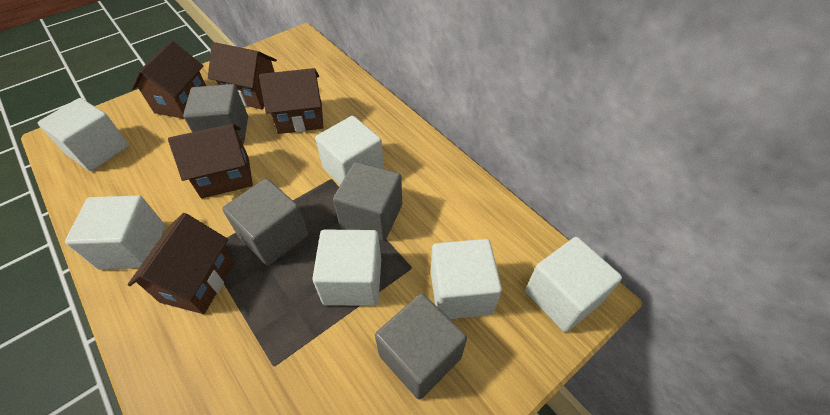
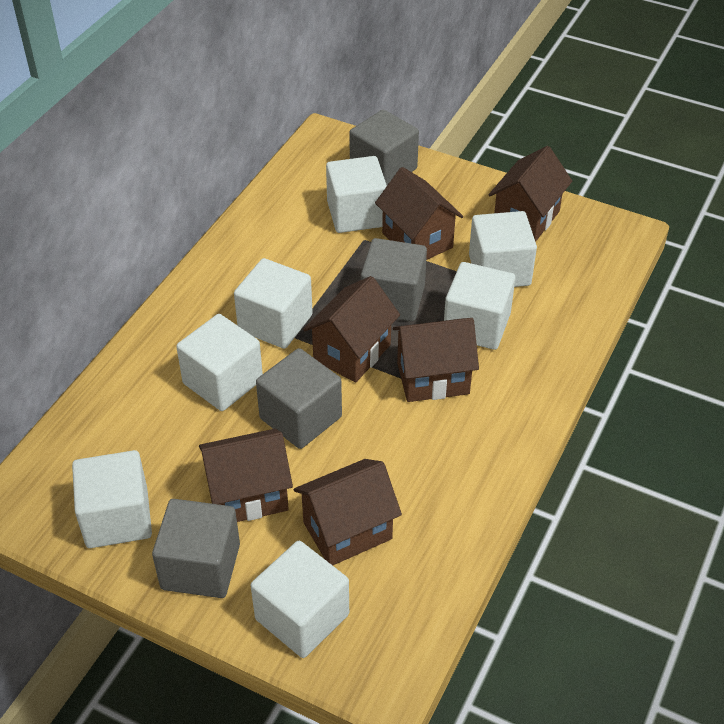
brown house: [128,213,234,314] [131,41,206,119] [168,124,253,199] [208,42,277,109] [259,68,323,134] = 5 -> [199,429,293,522] [294,459,402,565] [303,276,400,382] [375,167,463,260] [393,318,479,402] [489,146,572,242] = 6
white cube: [38,98,129,171] [65,195,165,270] [312,230,381,306] [315,116,384,185] [431,239,502,319] [525,237,622,332] = 6 -> [72,450,152,548] [176,314,263,411] [234,258,313,349] [251,541,349,658] [326,156,387,233] [444,262,515,350] [469,211,537,287] = 7

